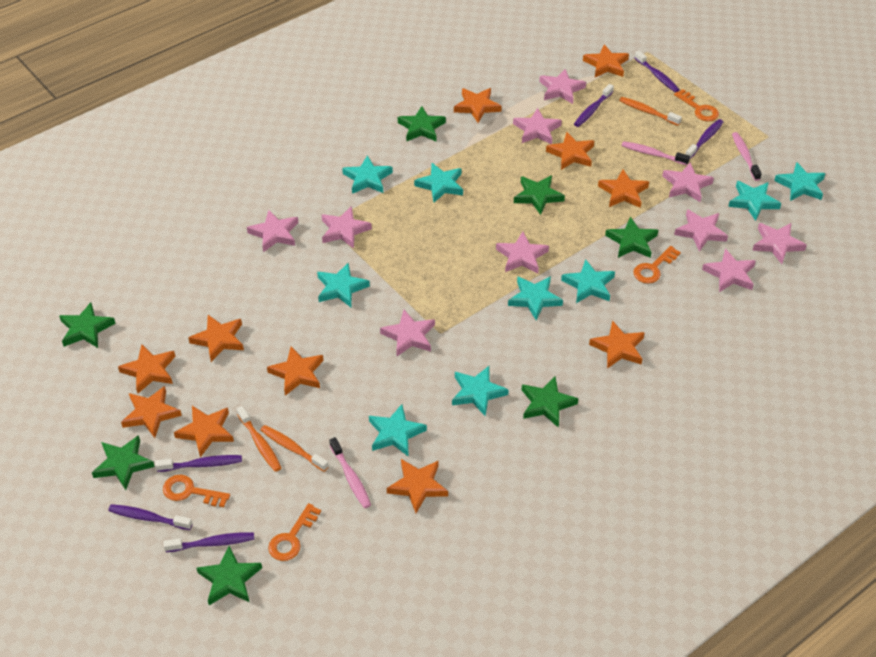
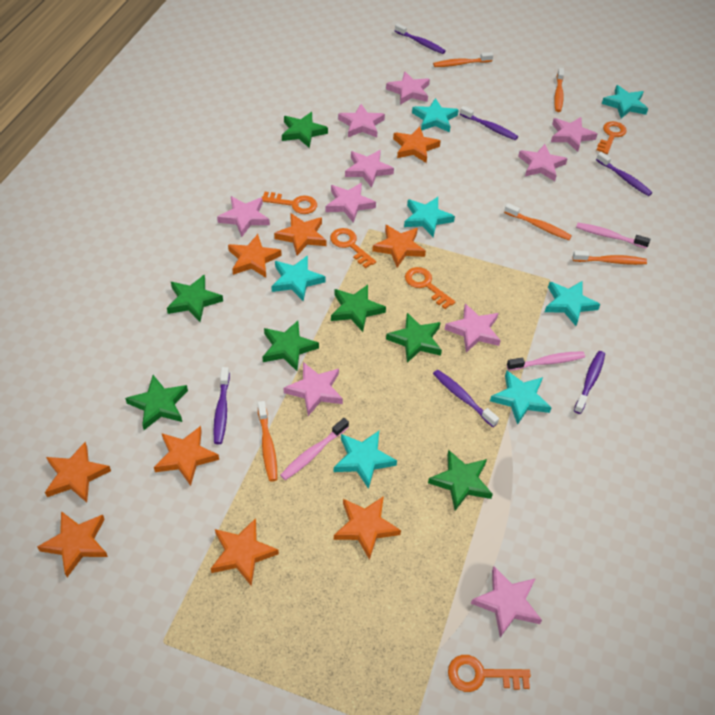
orange key: [163,474,230,507] [268,503,321,561] [633,246,681,284] [674,89,719,121] = 4 -> [261,192,317,214] [330,228,376,268] [405,267,455,309] [448,655,531,692] [597,121,627,154] = 5
orange star: [118,344,175,393] [121,386,182,438] [174,406,234,457] [188,315,244,362] [267,346,324,396] [387,459,448,513] [454,88,502,123] [546,132,594,170] [583,44,629,77] [589,321,645,369] [598,169,649,208] = 11 -> [37,511,108,577] [45,442,111,503] [154,426,219,486] [211,518,279,586] [228,234,282,277] [274,213,327,256] [334,496,401,560] [372,225,426,268] [393,127,441,163] = 9
orange toothbrush: [237,406,281,472] [261,425,329,472] [619,97,682,126] = 3 -> [258,401,277,482] [433,52,493,67] [504,203,572,240] [554,68,564,112] [572,251,647,265] = 5
turquoise star: [317,263,370,307] [342,155,393,194] [369,404,427,457] [414,163,463,202] [452,366,509,416] [508,276,563,320] [561,259,615,303] [728,181,781,221] [774,162,826,201] = 9 -> [271,255,325,301] [334,431,397,489] [404,197,455,237] [412,98,459,132] [490,370,552,425] [545,280,600,326] [602,85,648,118] = 7

